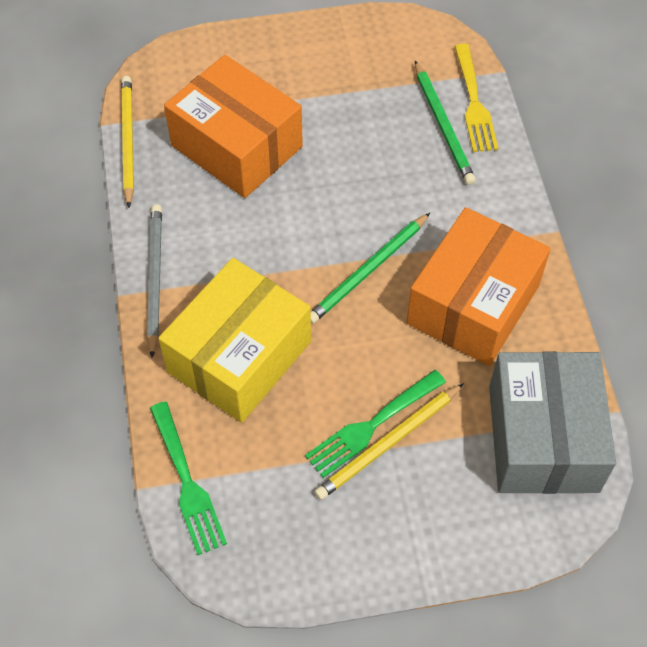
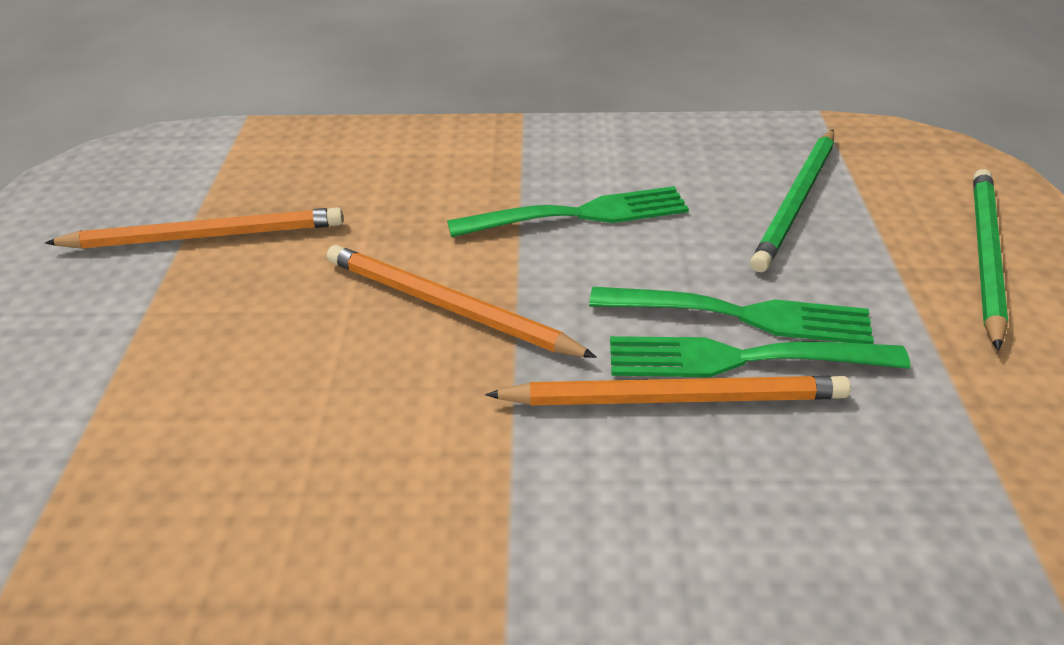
green fork: [150,402,227,555] [305,370,446,478] = 2 -> [447,186,689,237] [589,287,874,344] [610,336,910,377] = 3
grey box: [489,351,616,494] = 1 -> none = 0
grey pencil: [147,204,162,358] = 1 -> none = 0
orange box: [164,55,303,198] [407,207,551,366] = 2 -> none = 0
orange pencil: none = 0 -> [45,207,343,249] [327,245,597,358] [485,376,851,405] = 3
yellow box: [158,258,311,423] = 1 -> none = 0
yellow fork: [454,44,498,152] = 1 -> none = 0
yellow pencil: [121,76,134,208] [314,383,464,500] = 2 -> none = 0

